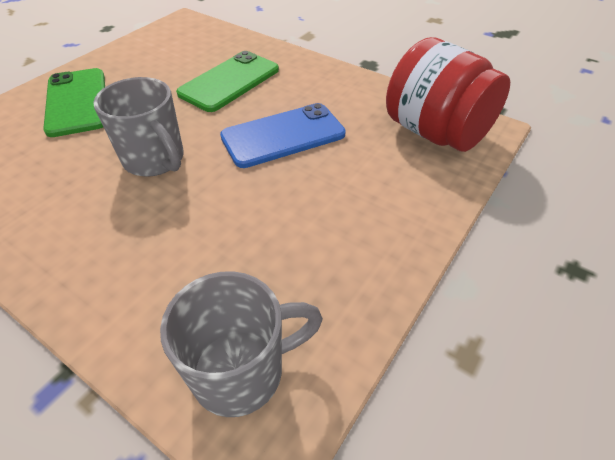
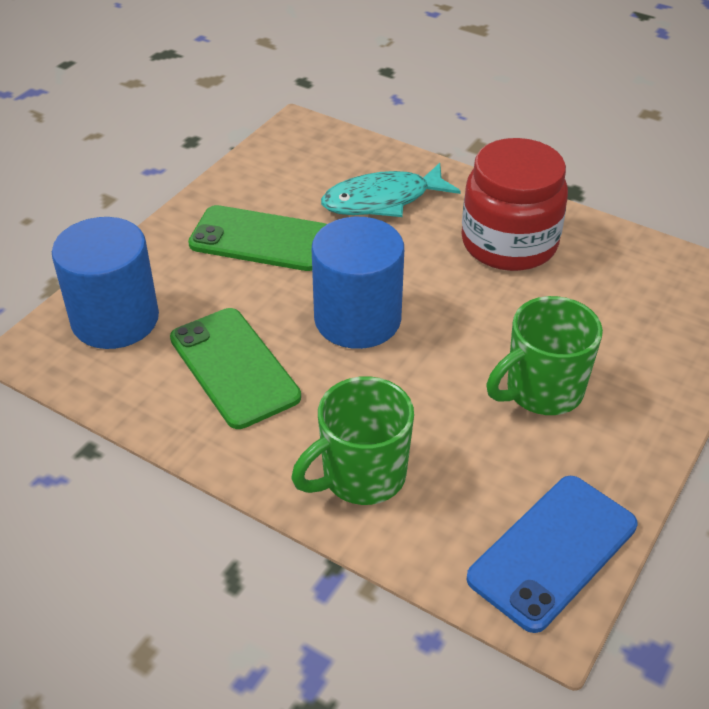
blue cylinder: none = 0 -> [52,217,159,349] [312,217,404,349] = 2
green mug: none = 0 -> [291,376,414,505] [487,296,603,415] = 2
grey mug: [93,77,184,177] [160,271,323,417] = 2 -> none = 0
turquoise fish: none = 0 -> [321,163,461,217] = 1

